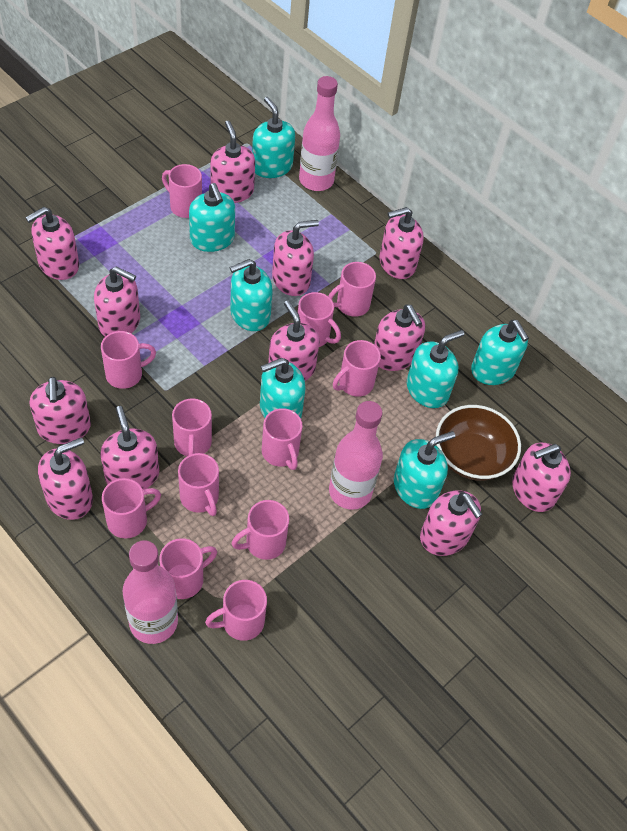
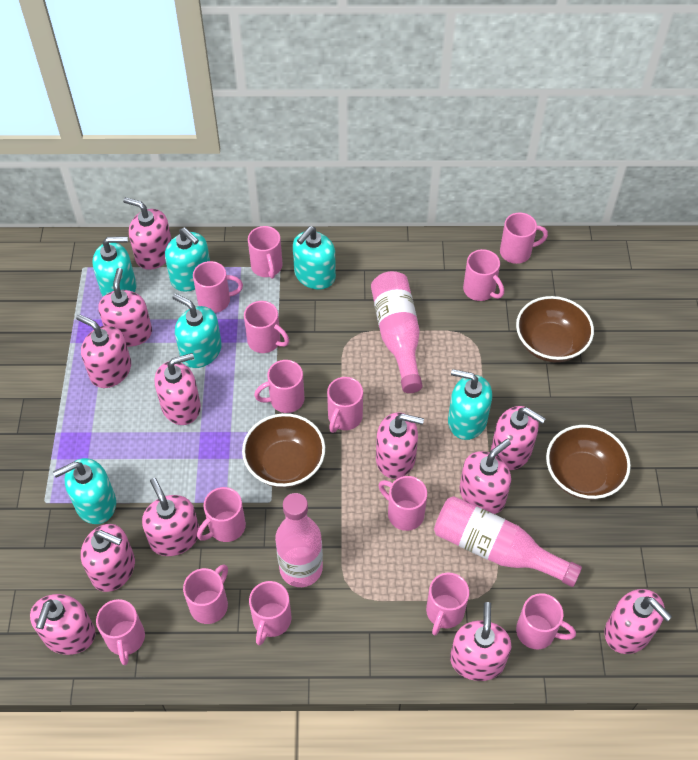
brown bowl: [436,405,521,481] = 1 -> [242,413,325,488] [516,296,594,362] [546,425,631,500] = 3
pink mug: [101,331,156,389] [102,478,161,539] [159,538,217,599] [162,164,202,218] [172,398,212,456] [178,453,219,516] [205,580,267,641] [232,500,289,560] [262,408,303,470] [298,292,341,347] [328,262,376,317] [333,340,381,397] = 12 -> [96,599,145,665] [183,564,228,624] [193,261,243,313] [197,487,246,542] [244,301,289,353] [248,226,283,279] [249,581,291,645] [254,360,304,413] [327,377,363,433] [378,476,427,531] [426,573,469,635] [463,249,504,301] [500,213,548,264] [516,593,576,649] = 14
turquoise soap dispenser: [189,183,235,252] [230,259,273,331] [252,97,295,178] [260,358,306,418] [394,431,455,509] [407,330,464,408] [471,320,529,385] = 7 -> [53,458,116,524] [93,236,136,297] [165,227,210,292] [172,293,222,368] [293,226,336,289] [448,369,492,440] = 6

